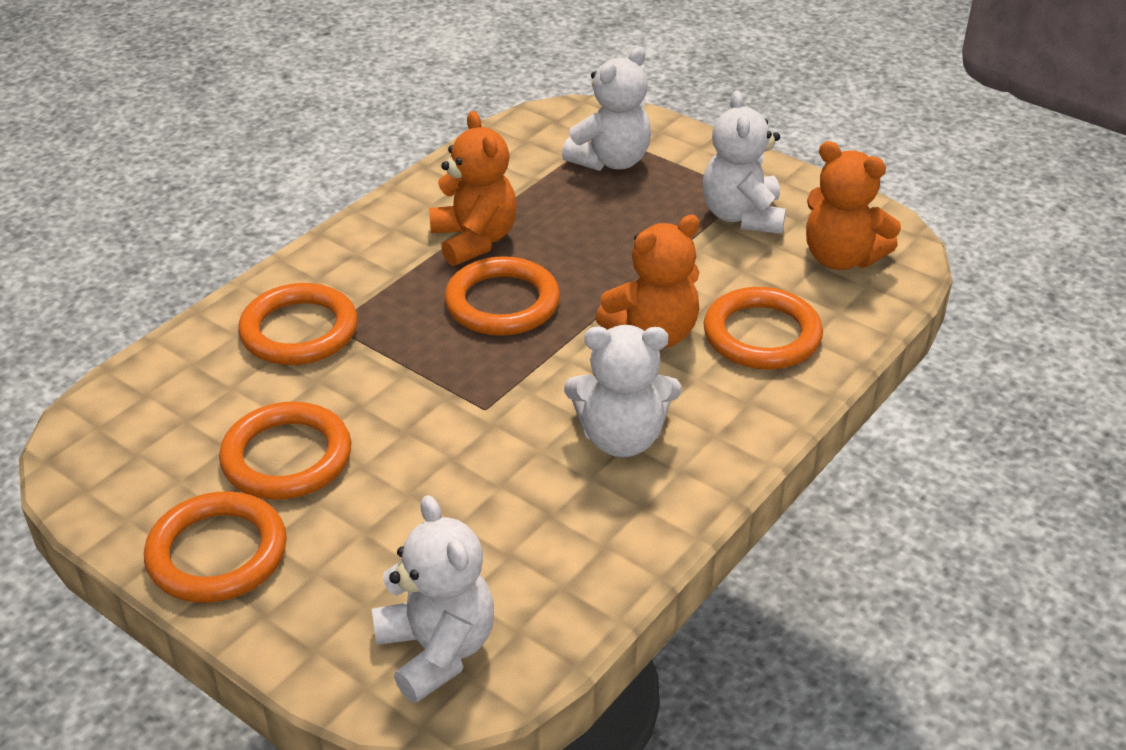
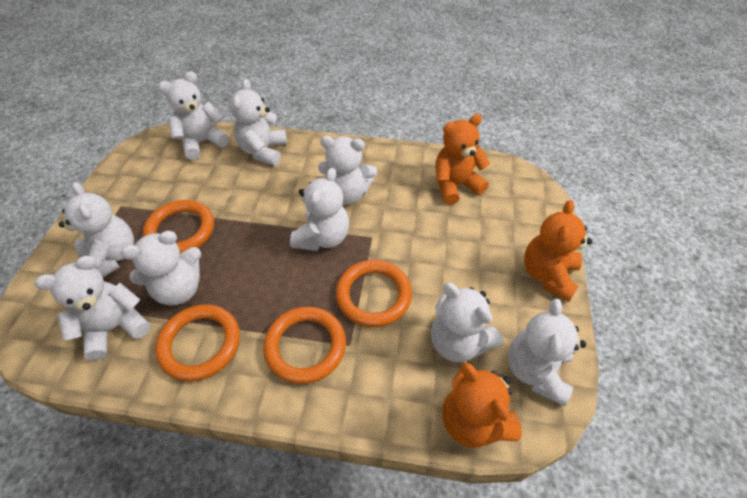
orange ring: [144,491,287,603] [219,401,351,500] [238,283,358,365] [444,256,560,336] [704,287,823,369] = 5 -> [143,200,214,254] [155,304,240,381] [263,307,346,384] [336,260,412,327] = 4
white teddy bear: [372,495,494,703] [562,47,651,171] [564,325,681,457] [703,91,786,234] = 4 -> [35,256,151,361] [59,182,134,277] [121,231,201,306] [158,71,229,160] [230,79,287,166] [290,168,349,251] [318,136,377,205] [431,283,503,362] [508,299,586,406] = 9

